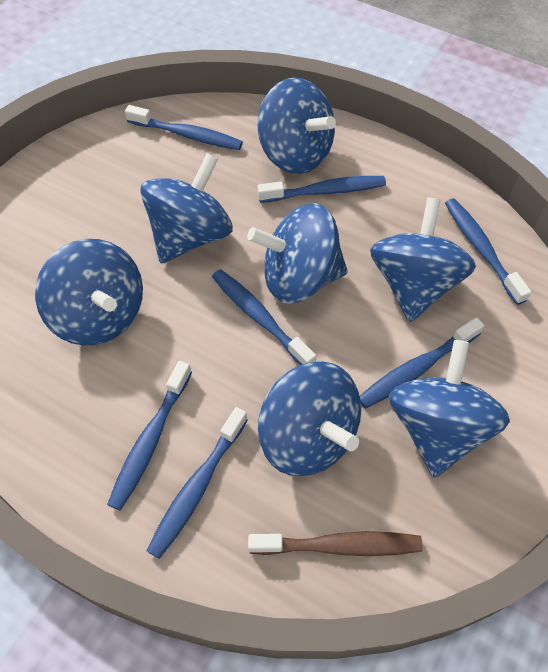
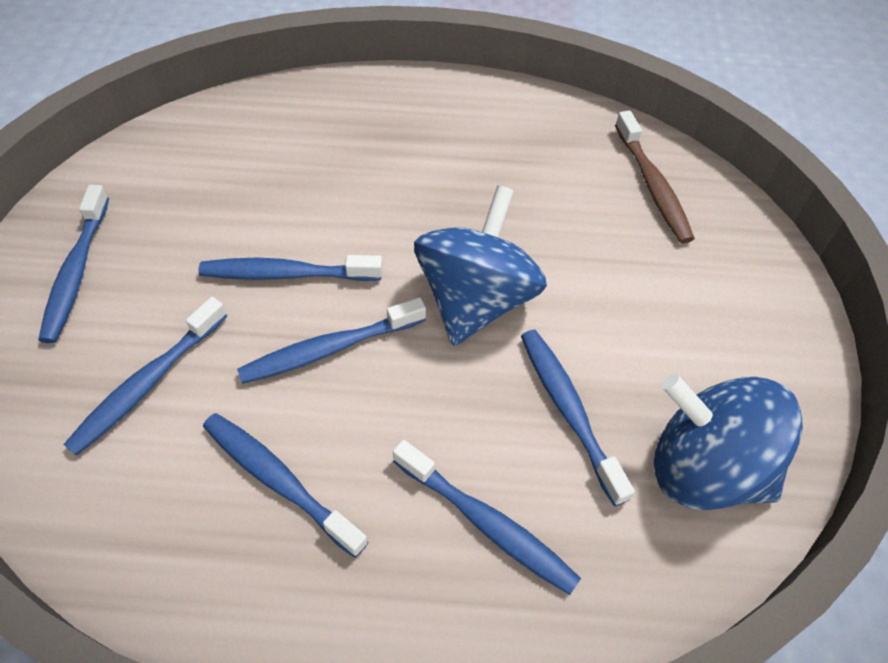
blue spinning top: [35,239,143,346] [140,153,233,263] [247,203,348,304] [258,77,336,174] [258,361,361,476] [370,197,476,322] [389,340,510,477] = 7 -> [414,185,547,346] [654,373,803,510] = 2

